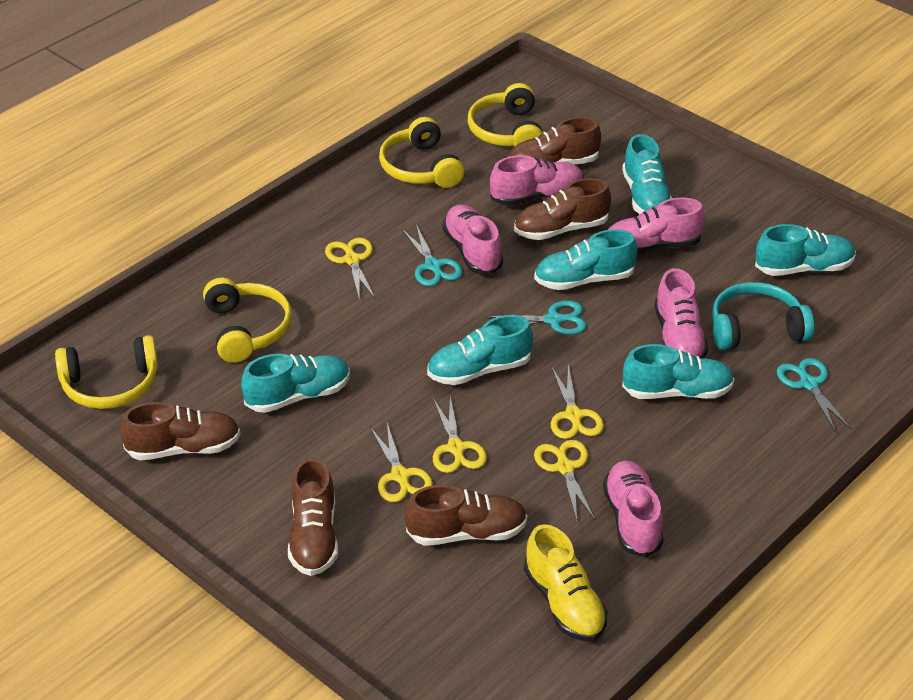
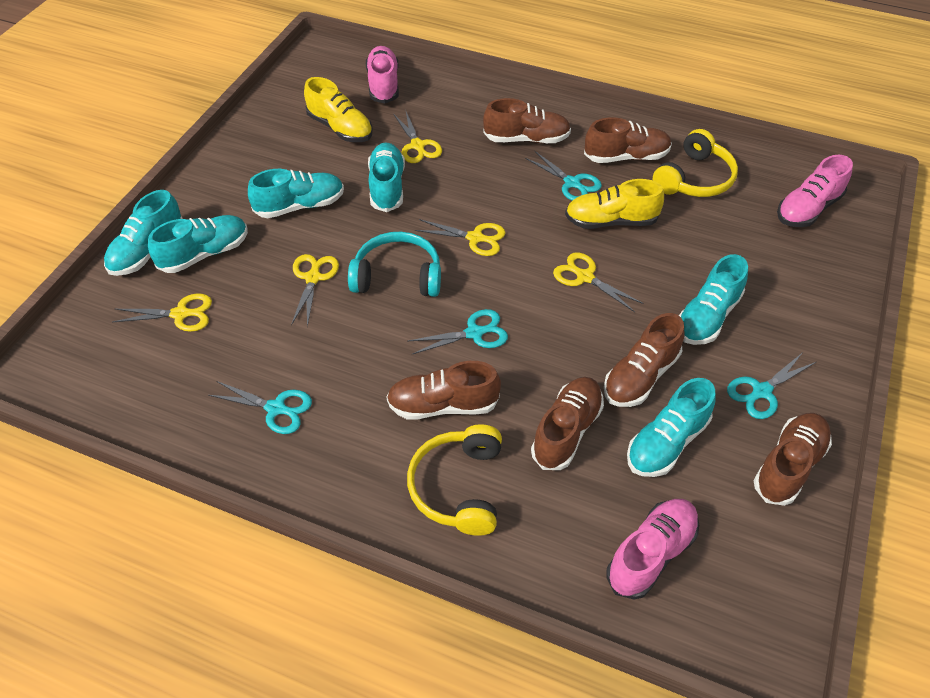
brown shoe: [120,402,241,460] [288,458,338,576] [405,485,528,546] [508,117,601,165] [514,178,611,240] = 5 -> [386,361,501,420] [483,98,571,143] [531,377,604,470] [584,117,672,163] [604,313,685,407] [754,413,832,506] = 6
pink shoe: [443,204,503,275] [490,155,584,206] [603,460,664,558] [608,197,705,254] [655,268,708,358] = 5 -> [366,46,399,103] [606,499,699,599] [777,155,853,227] = 3
turquoise scissors: [402,225,463,286] [485,301,586,335] [777,358,851,432] = 3 -> [208,381,312,434] [408,309,508,354] [525,151,602,201] [727,352,816,419] = 4
yellow headphones: [55,335,158,409] [203,278,292,363] [379,117,464,188] [468,83,543,147] = 4 -> [407,424,502,536] [653,129,738,197] = 2
yellow shoe: [524,524,607,641] = 1 -> [304,77,373,142] [565,179,664,229] = 2

